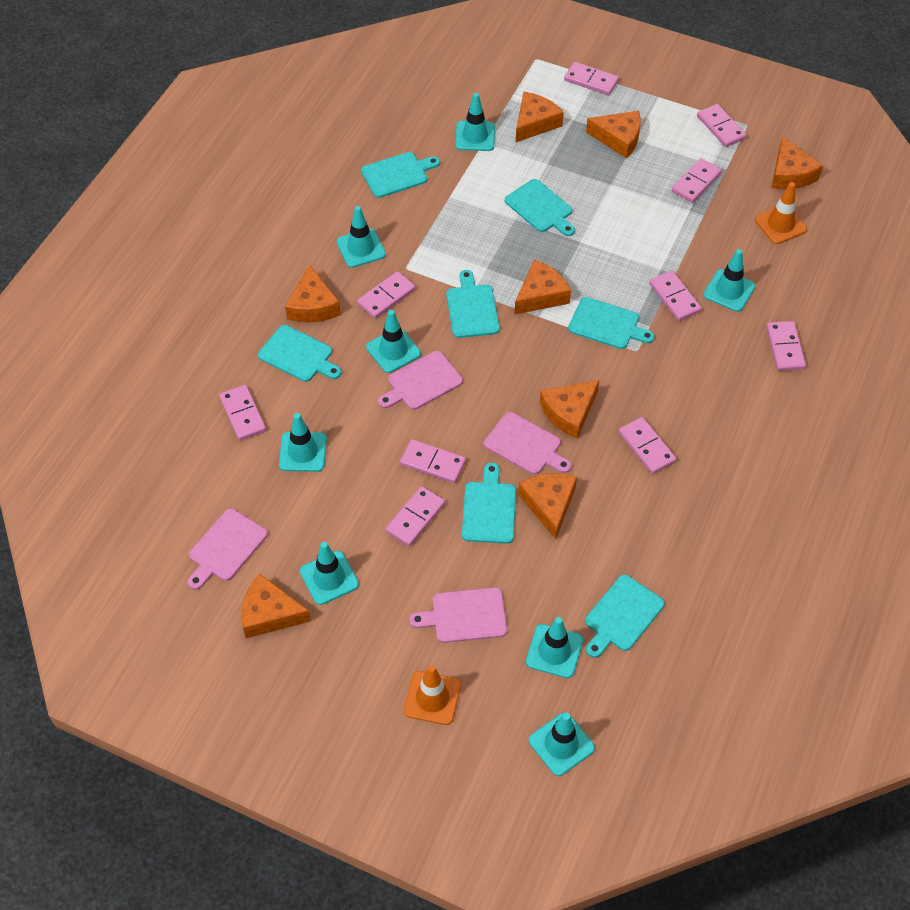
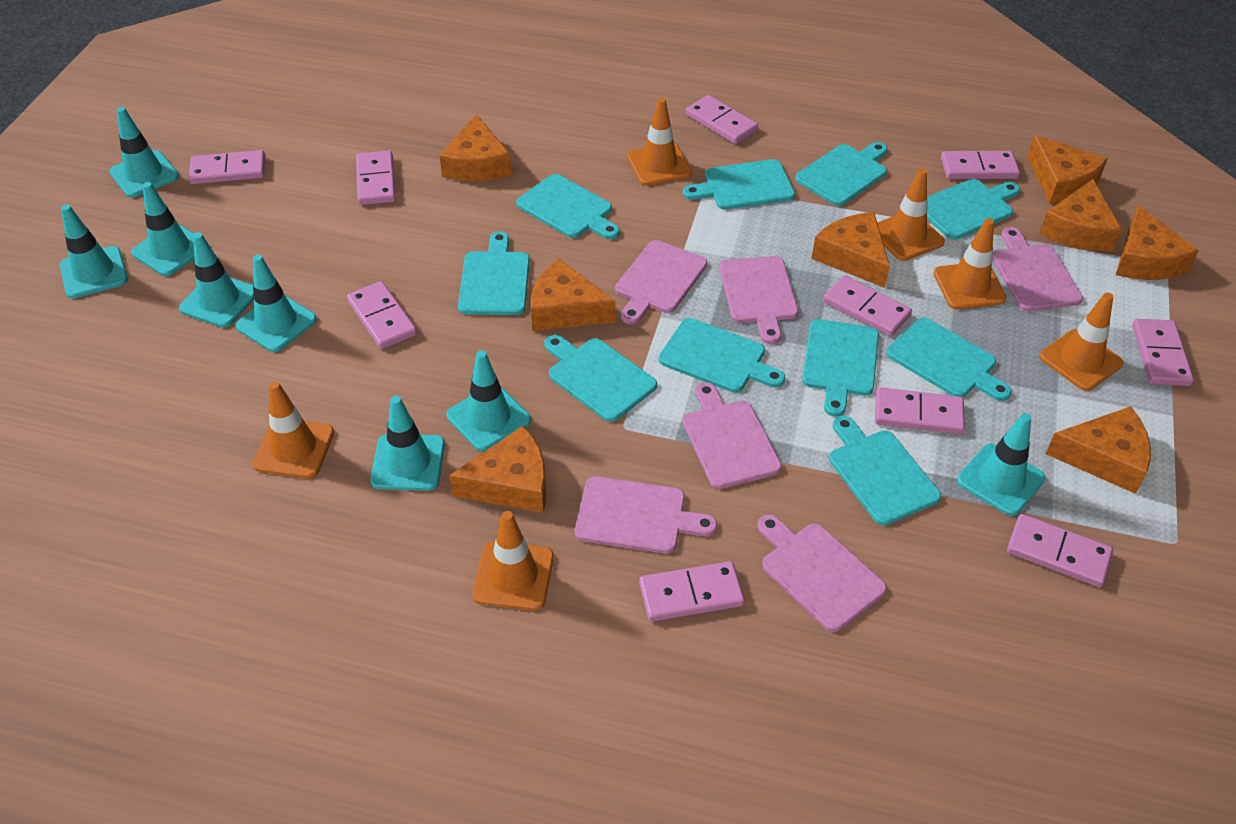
orange traffic cone: [404,665,461,725] [755,182,807,244] = 2 -> [252,381,334,478] [472,511,554,610] [627,98,692,186] [877,169,945,261] [933,218,1007,310] [1039,292,1123,391] = 6
pink cutting board: [188,509,268,590] [378,351,463,410] [409,587,507,643] [484,412,572,475] = 4 -> [575,476,717,554] [615,240,707,324] [683,382,782,489] [719,256,798,344] [757,515,887,632] [992,227,1083,312] = 6
turquoise cutting board: [258,325,342,382] [361,152,440,198] [446,270,500,338] [462,463,516,544] [505,179,575,236] [568,297,655,349] [585,575,665,658] = 7 -> [458,231,530,315] [516,174,620,239] [544,335,657,422] [659,318,785,393] [683,159,795,210] [795,142,887,206] [802,319,879,417] [829,416,941,526] [886,318,1012,401] [927,179,1020,240] = 10

